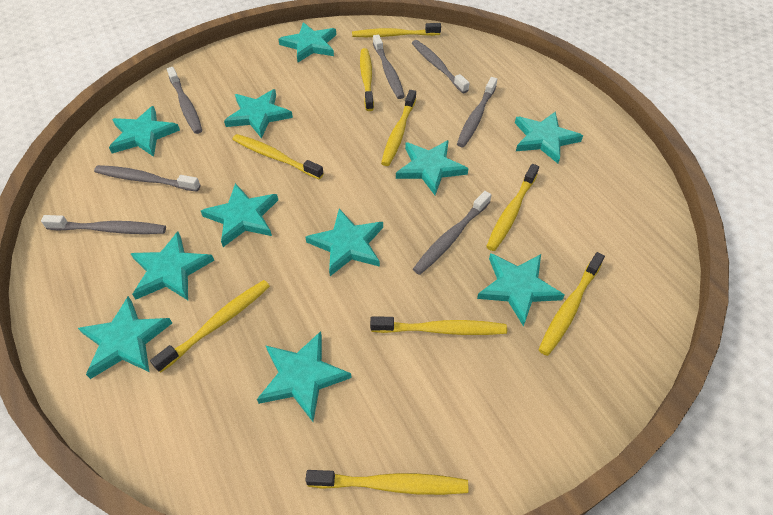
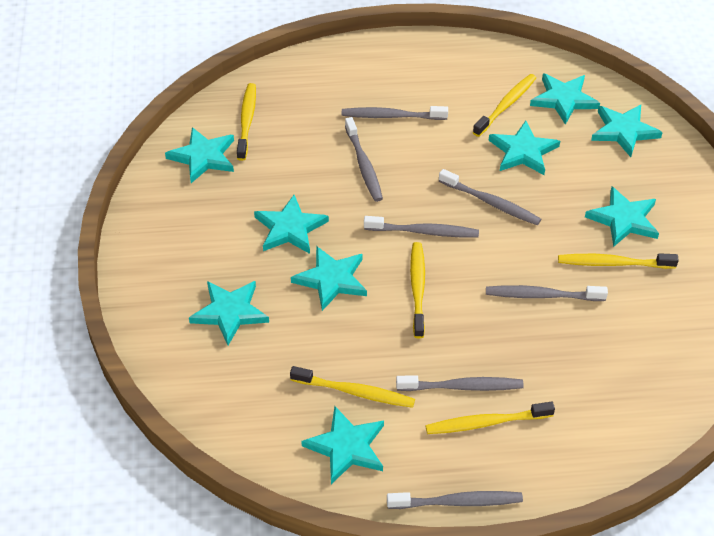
turquoise star: [78,296,172,379] [109,106,180,157] [130,232,214,300] [201,183,278,247] [224,89,293,138] [257,331,352,422] [279,22,336,62] [305,209,383,276] [396,140,469,195] [477,253,565,326] [515,111,583,163] = 11 -> [165,127,234,183] [189,281,269,345] [254,195,329,254] [291,246,367,311] [301,406,384,484] [488,121,560,175] [530,73,600,125] [585,187,659,247] [591,105,663,157] = 9
yellow toothbrush: [150,280,270,373] [232,134,324,179] [305,470,468,495] [352,23,441,37] [360,48,374,111] [370,316,507,335] [381,90,416,166] [486,164,539,251] [538,252,605,356] = 9 -> [237,83,256,161] [290,366,415,408] [410,242,425,338] [425,402,555,434] [473,74,536,137] [558,253,679,269] = 6

